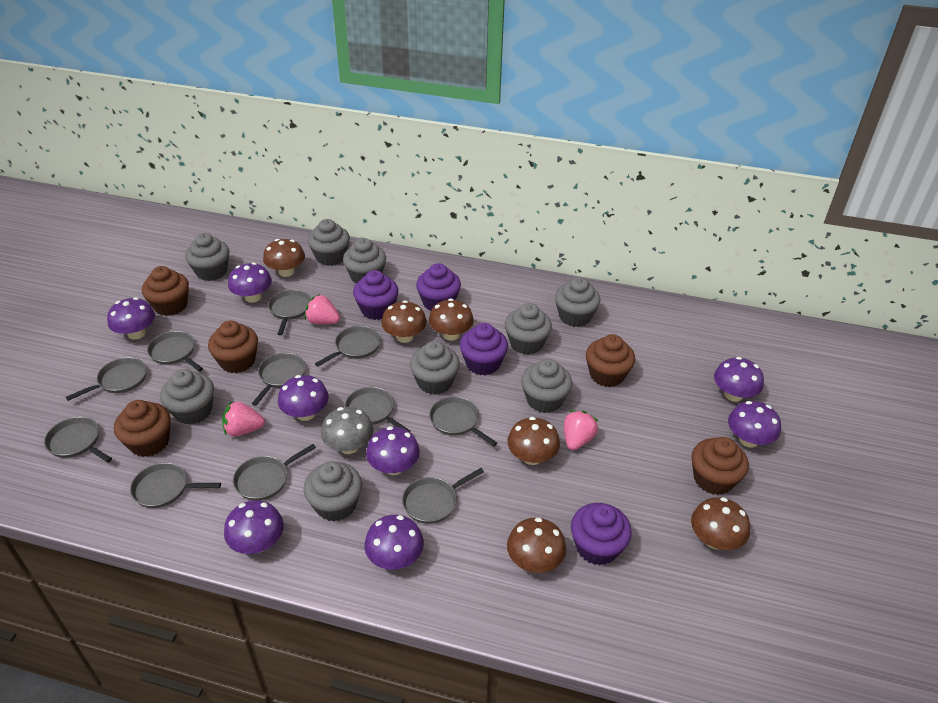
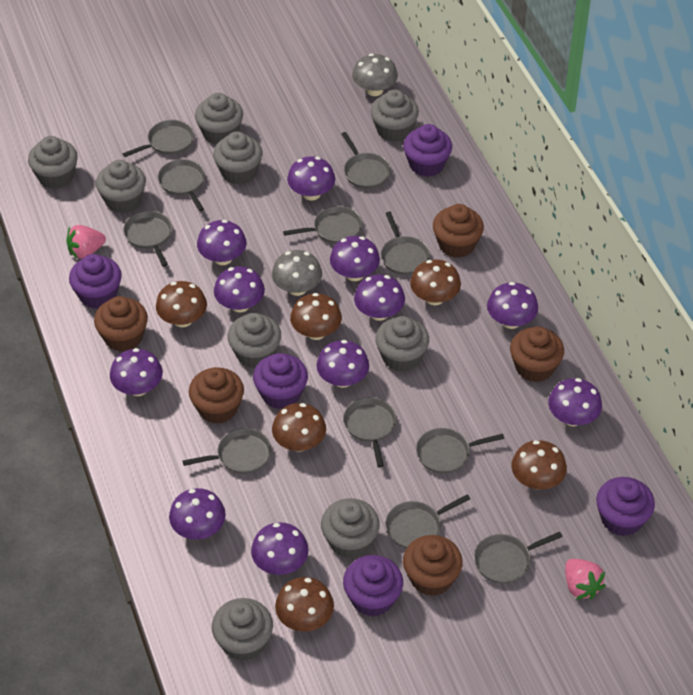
grey mushroom: [321,407,374,454] = 1 -> [272,250,322,296] [352,54,398,96] = 2
pink strawberry: [222,401,265,437] [305,294,340,325] [564,410,598,450] = 3 -> [66,225,106,259] [565,559,606,599] = 2
purple cupcake: [353,270,399,320] [416,263,461,311] [460,323,508,375] [571,503,632,565] = 4 -> [69,254,122,309] [253,353,308,409] [343,555,403,617] [403,124,452,177] [596,477,655,536] = 5
purple mushroom: [107,297,155,339] [224,500,284,554] [228,263,272,303] [278,375,329,421] [364,515,424,570] [366,426,420,475] [714,357,764,402] [728,401,781,448] = 8 -> [110,348,163,396] [169,488,226,539] [197,220,247,265] [214,266,265,312] [251,522,309,575] [287,156,335,201] [317,340,369,388] [330,236,380,281] [354,274,405,321] [487,282,538,329] [548,378,602,426] = 11

